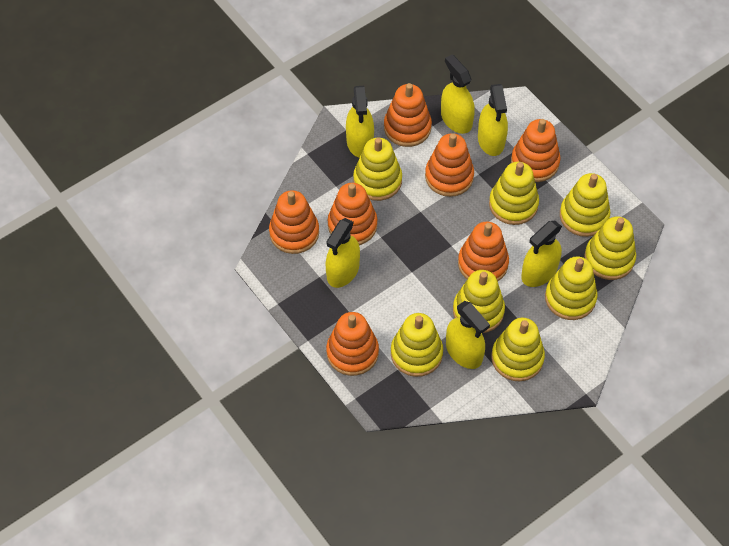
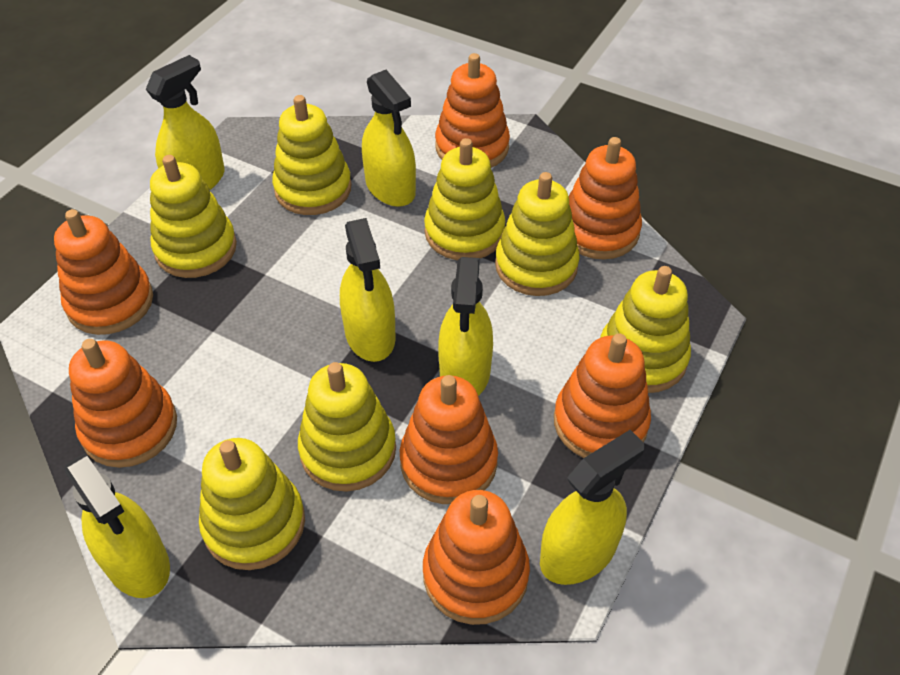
yellow stacking toy: [353,138,402,201] [391,313,443,377] [453,270,505,333] [489,162,539,225] [491,318,545,381] [545,256,598,320] [560,173,611,237] [584,216,636,280] = 8 -> [150,155,237,278] [199,438,305,570] [272,95,351,215] [298,362,396,492] [424,138,505,260] [495,172,580,296] [600,266,691,393] = 7

